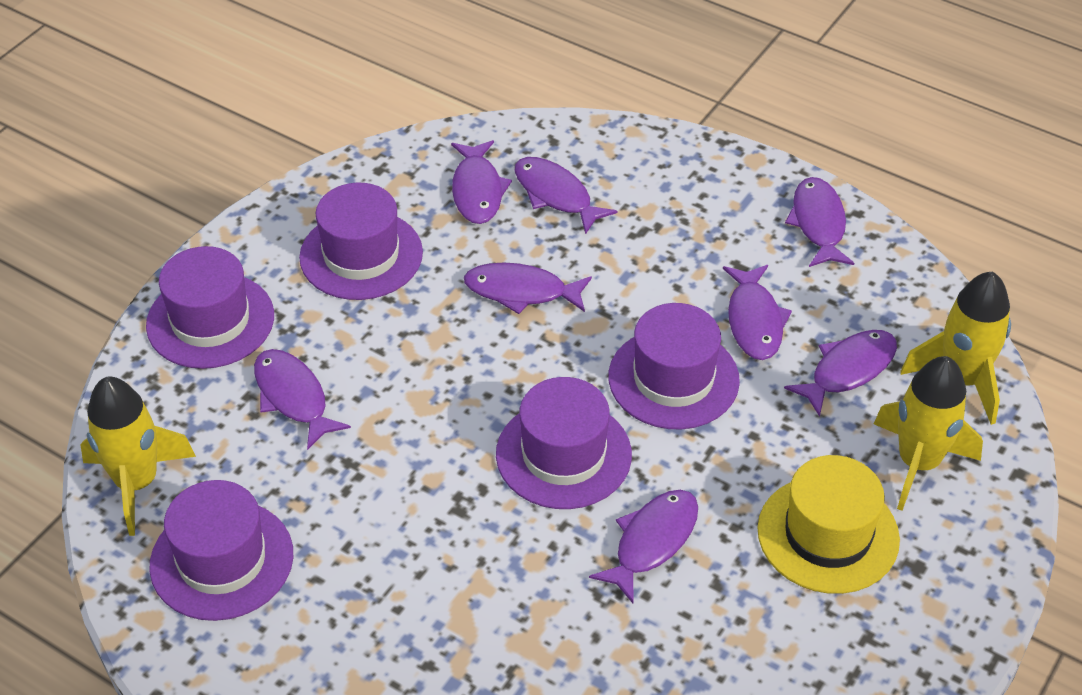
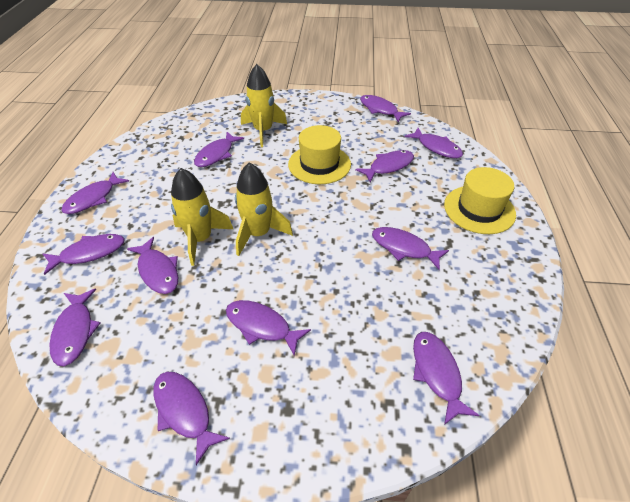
purple fish: [254,349,351,450] [451,140,512,224] [464,262,592,314] [515,157,618,235] [589,490,698,603] [723,265,792,360] [784,330,897,417] [785,177,854,267] = 8 -> [43,234,125,275] [49,289,100,366] [61,172,129,214] [127,237,178,294] [153,372,230,465] [194,132,244,167] [226,300,311,356] [355,150,414,182] [360,95,411,122] [372,227,449,270] [405,128,463,158] [413,332,480,425] = 12
purple hat: [146,246,274,369] [149,480,293,621] [299,183,423,300] [496,377,632,509] [609,303,740,429] = 5 -> none = 0
yellow hat: [757,455,900,594] = 1 -> [288,125,351,184] [444,167,516,234] = 2

